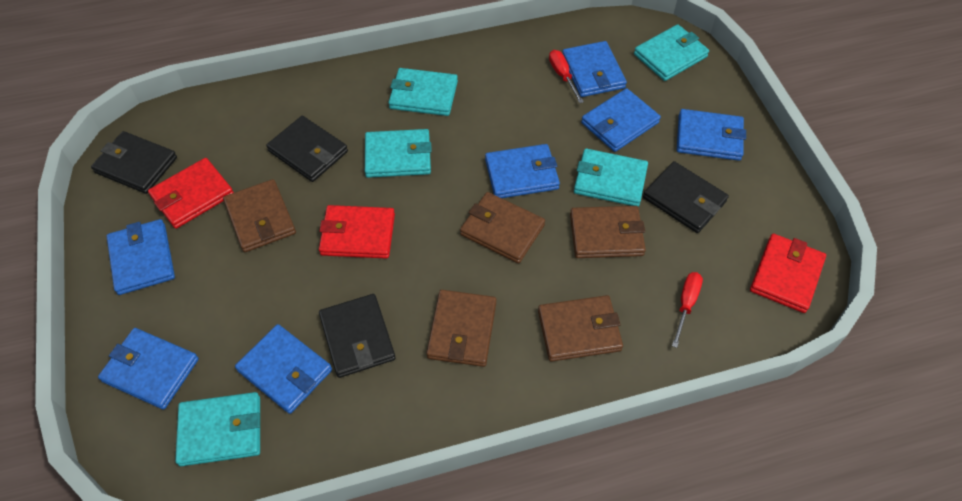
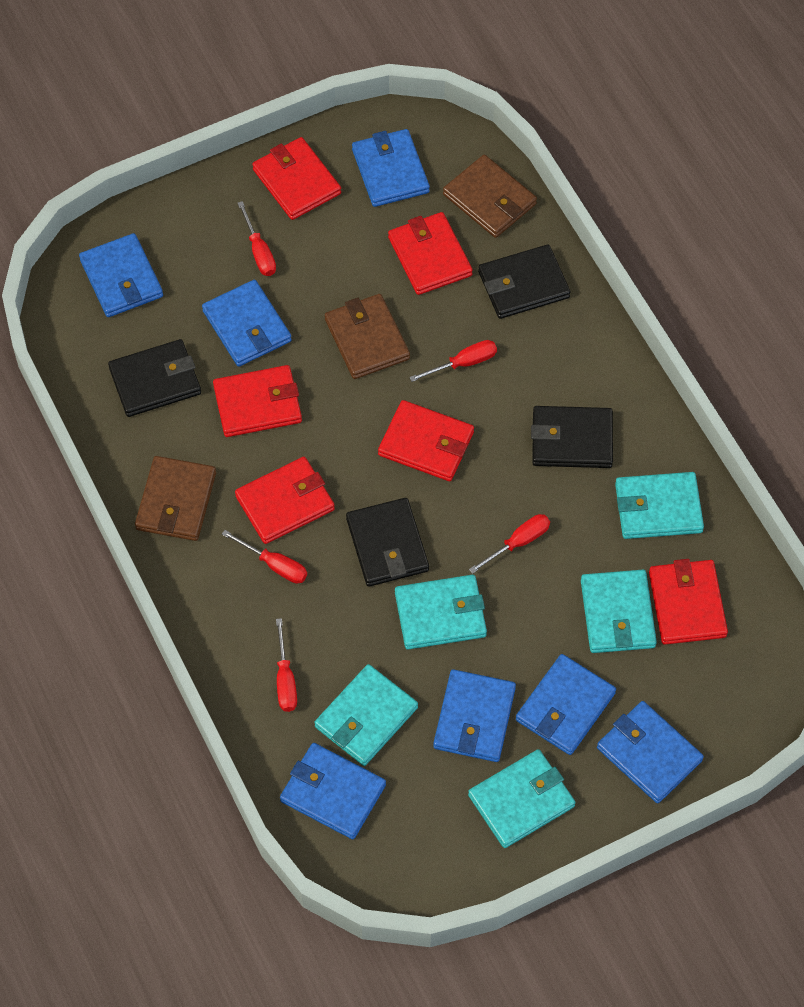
brown wallet: [223,179,296,252] [426,290,496,367] [460,192,545,263] [538,295,623,362] [570,206,646,258] = 5 -> [135,456,216,541] [325,294,410,379] [443,155,537,238] = 3
red screwdriver: [549,50,584,103] [672,272,703,348] = 2 -> [222,530,307,584] [237,201,276,276] [276,618,297,712] [409,340,497,382] [469,514,550,574] = 5
red wallet: [148,158,234,229] [319,205,395,259] [750,234,826,313] = 3 -> [213,365,302,437] [235,457,335,544] [252,137,341,220] [378,400,474,481] [388,212,473,295] [649,559,728,645] = 6

